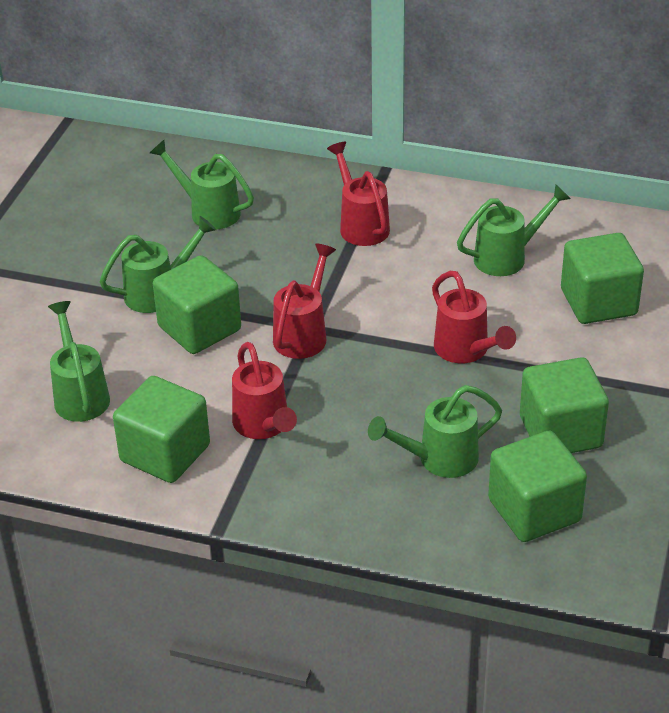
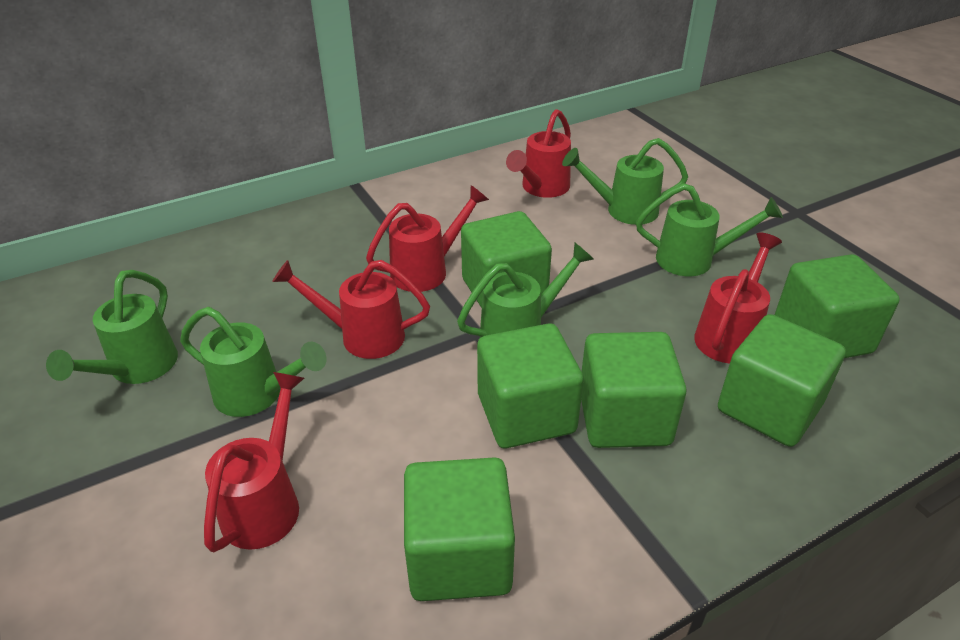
green cube: [113,376,210,483] [153,255,241,354] [488,431,587,542] [520,357,609,453] [561,233,644,324] = 5 -> [404,458,515,601] [461,211,552,308] [477,323,584,448] [581,332,687,448] [718,314,846,447] [775,254,900,358] = 6
red watering can: [232,342,297,439] [273,243,336,359] [327,142,390,246] [432,271,516,363] = 4 -> [204,372,304,552] [272,260,430,359] [366,185,489,292] [506,109,571,198] [694,233,782,364] = 5

